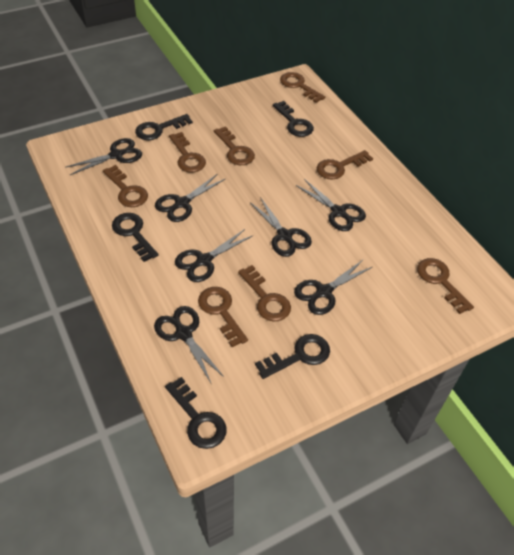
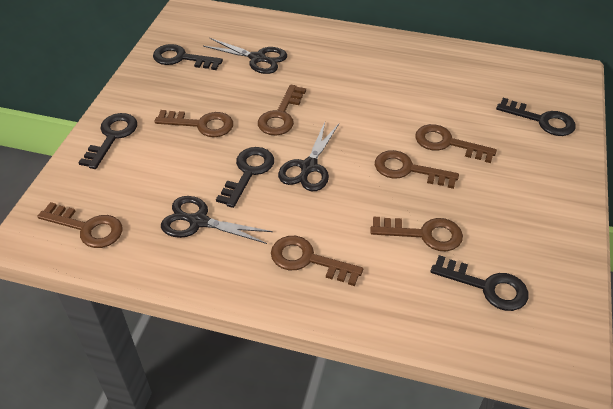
black scissors: [65,138,142,175] [154,306,224,383] [155,174,225,222] [175,229,252,282] [250,197,312,257] [294,259,372,315] [296,179,366,231] = 7 -> [161,196,273,244] [203,38,287,74] [278,122,339,191] = 3
brown key: [103,165,148,207] [169,132,206,173] [198,287,248,347] [214,126,255,165] [238,265,291,322] [280,72,325,103] [317,150,373,180] [417,258,474,314] = 8 -> [37,202,123,248] [154,110,233,137] [258,85,306,135] [271,236,363,286] [370,216,463,251] [375,150,459,189] [415,124,497,163] = 7

